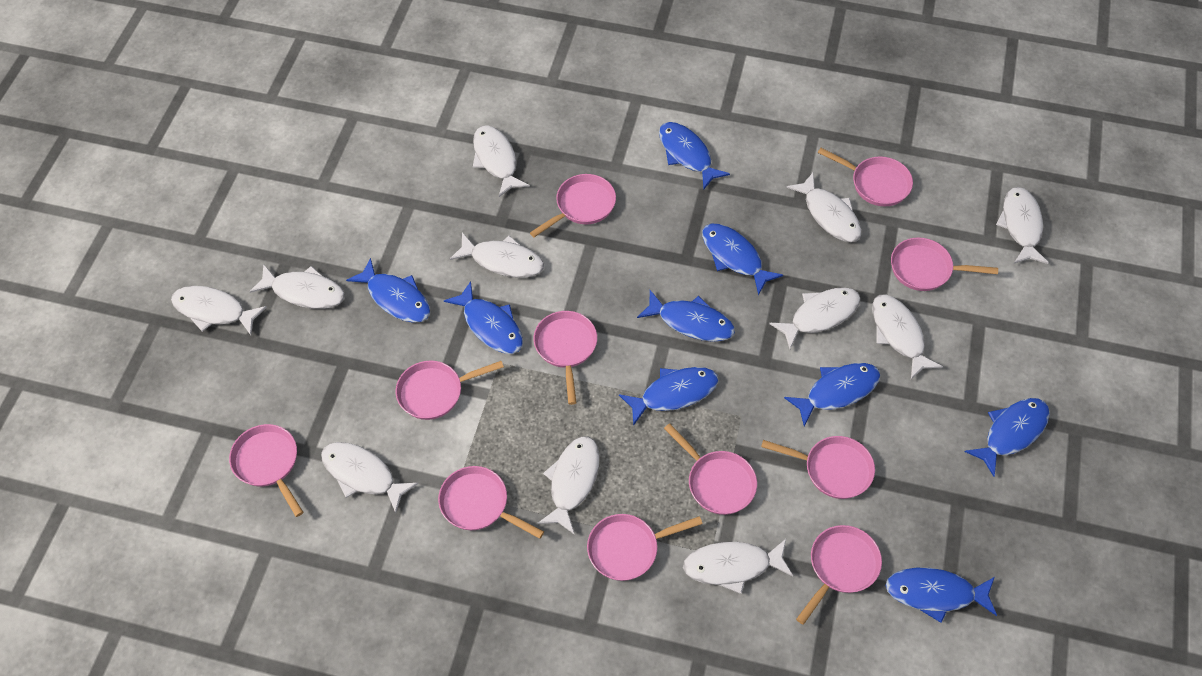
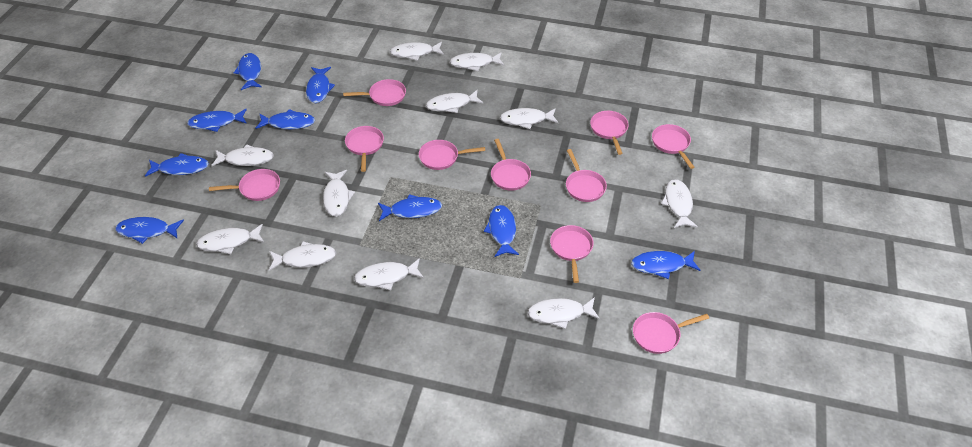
pink pan: [229,424,303,517] [396,361,504,420] [438,466,544,539] [530,174,616,237] [533,311,597,405] [587,514,703,581] [664,423,757,515] [761,436,875,499] [796,525,882,625] [818,148,913,206] [891,237,998,291] = 11 -> [209,169,280,201] [343,79,406,106] [345,126,384,172] [419,140,485,170] [491,139,531,191] [550,225,594,283] [566,149,607,202] [590,111,629,155] [633,312,709,354] [652,124,694,169] = 10

